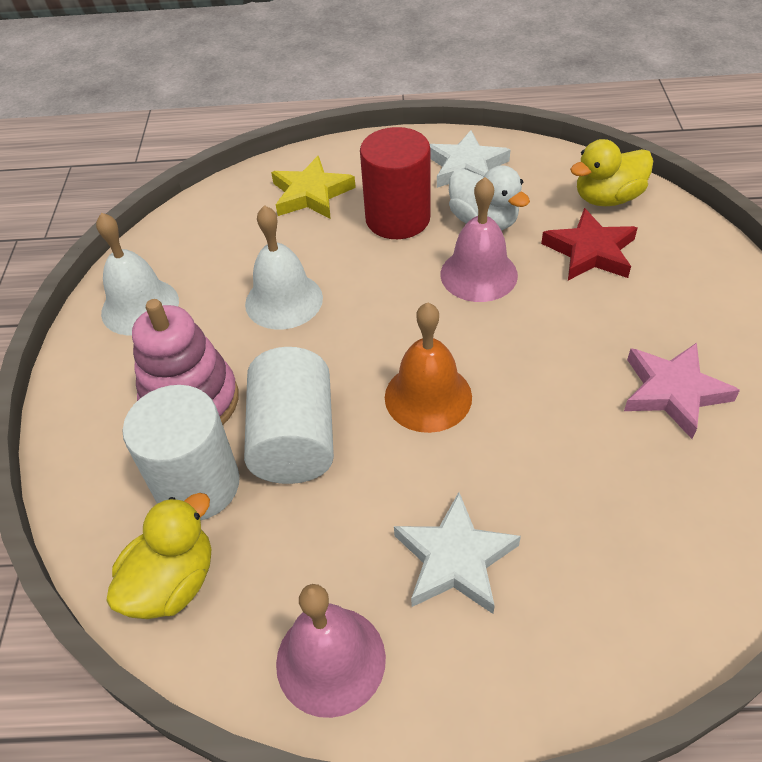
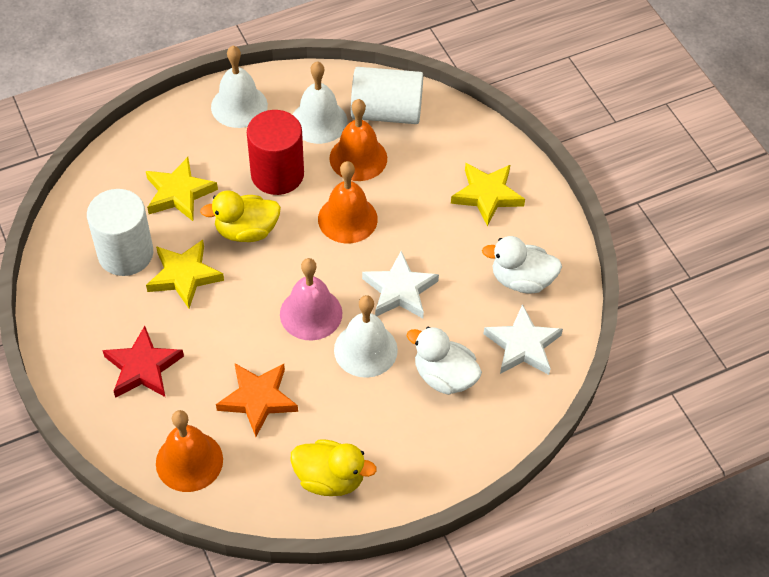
orange bell: [385,303,472,433] = 1 -> [156,410,223,492] [318,161,378,243] [329,99,387,181] = 3
orange star: none = 0 -> [216,363,298,437] = 1
pink bell: [276,584,386,718] [440,177,518,302] = 2 -> [280,258,342,340] = 1
pink stacking toy: [132,299,239,425] = 1 -> none = 0
pink star: [624,343,740,439] = 1 -> none = 0
white bell: [96,213,179,335] [245,205,323,330] = 2 -> [211,46,268,128] [292,62,348,144] [334,295,398,378] = 3
white duck: [449,165,530,231] = 1 -> [407,327,482,395] [482,236,562,294] = 2
yellow star: [271,156,356,219] = 1 -> [146,157,218,221] [146,240,224,308] [451,163,525,227] = 3

